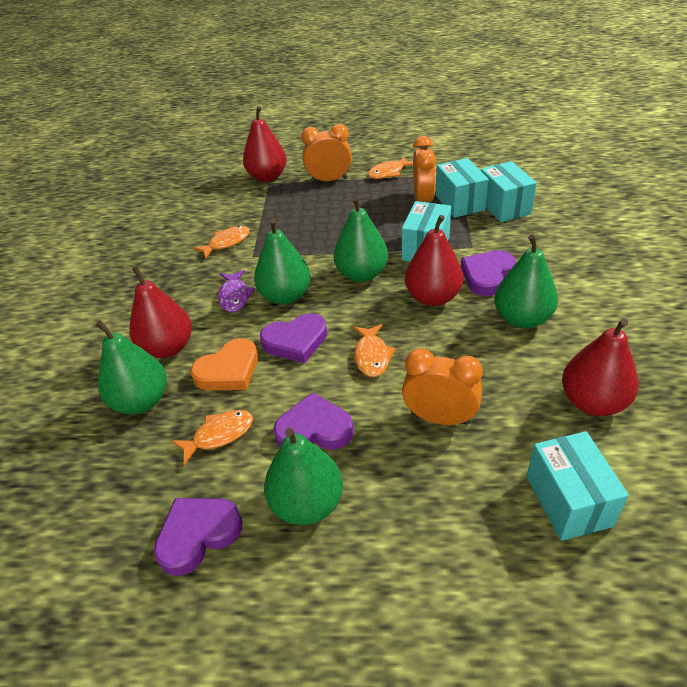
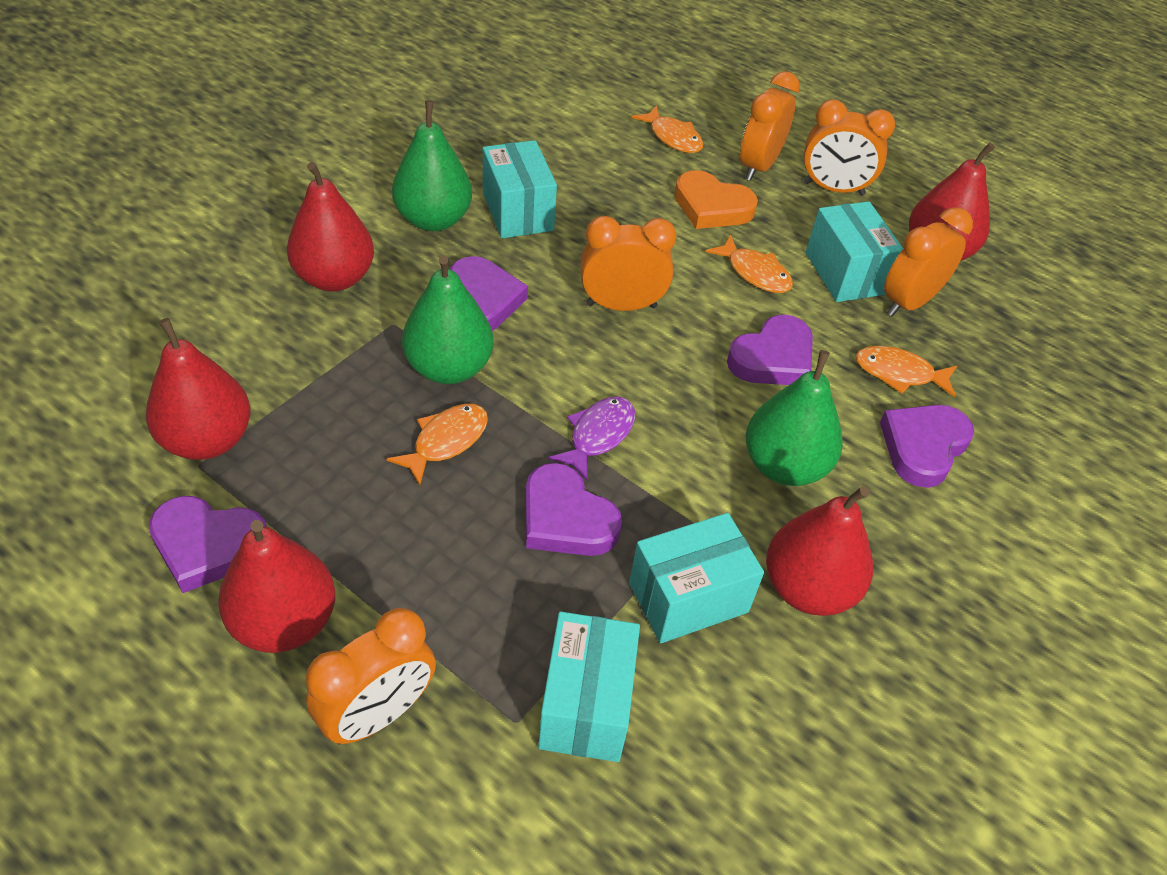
green pear: [95,320,167,414] [254,218,311,305] [264,428,343,525] [333,196,388,282] [494,234,558,329] = 5 -> [392,101,472,231] [402,255,493,384] [746,350,843,486] = 3
orange clock: [301,124,352,182] [402,348,483,425] [413,136,436,202] = 3 -> [306,608,436,744] [580,216,676,311] [740,71,800,181] [804,100,895,196] [884,207,973,317] = 5
purple heart: [154,498,242,576] [260,313,327,363] [273,392,354,450] [461,250,516,296] = 4 -> [149,496,267,593] [450,256,528,331] [526,463,622,556] [727,315,813,385] [880,405,974,488] = 5
red pear: [129,266,192,358] [243,106,287,182] [405,215,463,306] [562,318,639,416] = 4 -> [146,318,251,460] [218,520,335,653] [287,162,374,291] [766,486,873,616] [909,142,995,261] = 5

